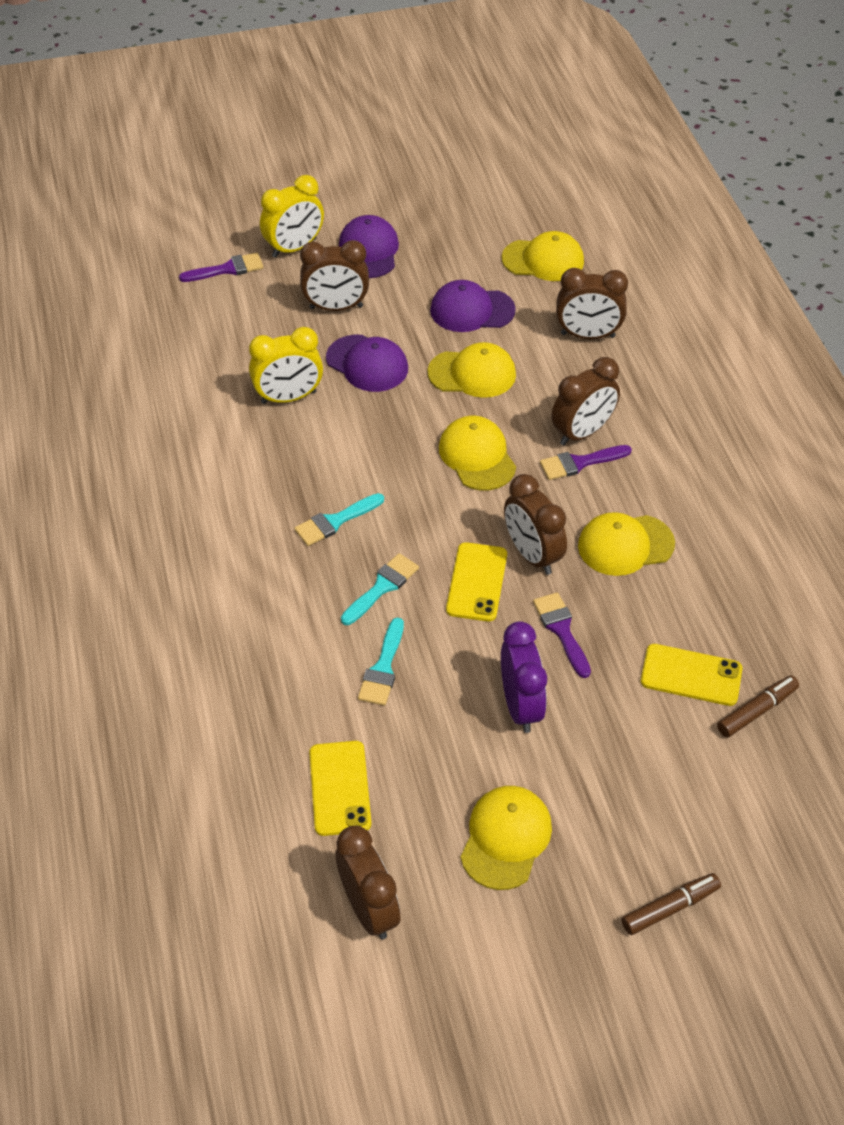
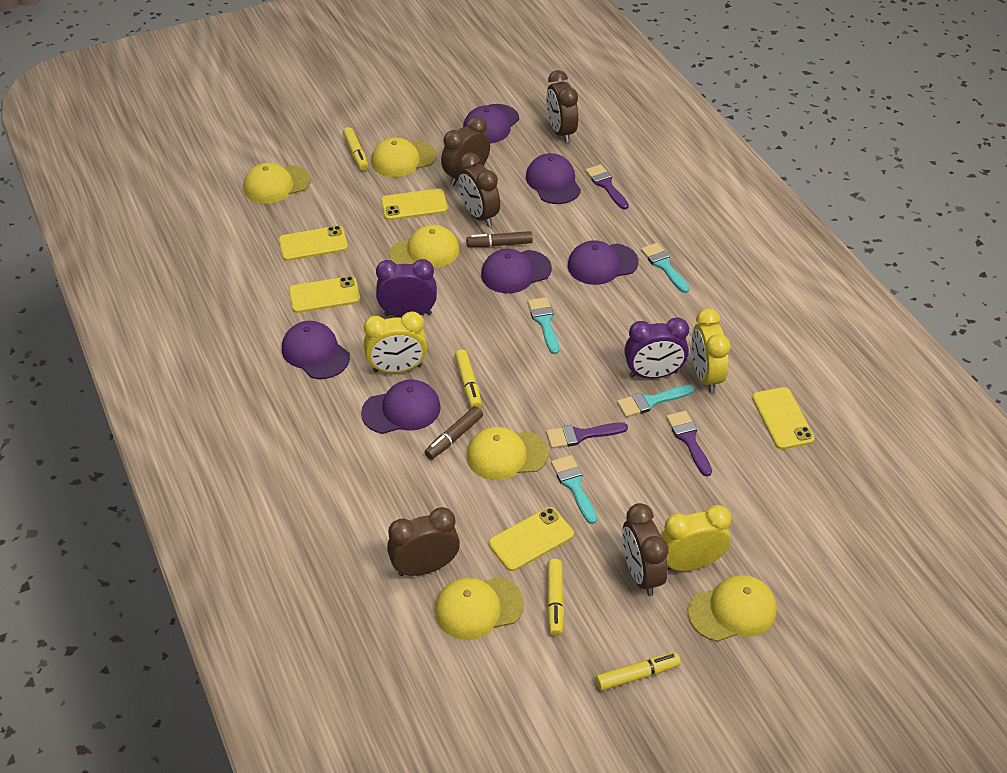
purple cap: [326,335,408,392] [339,215,399,278] [430,280,516,332] = 3 -> [282,321,350,379] [361,379,441,434] [463,104,519,144] [481,249,552,293] [526,153,581,204] [568,240,639,285] = 6
purple clock: [501,621,547,733] = 1 -> [376,259,437,318] [624,317,689,379] = 2
turquoise brush: [294,493,384,546] [341,553,419,625] [358,618,404,706] = 3 -> [528,297,559,354] [551,455,597,524] [617,385,694,417] [641,243,690,293] = 4
yellow cap: [427,342,516,398] [439,416,516,491] [460,786,552,890] [502,231,584,281] [578,512,675,576] = 5 -> [244,163,311,204] [371,138,437,177] [389,225,459,268] [435,577,524,640] [467,427,549,480] [688,575,777,642] = 6
yellow clock: [249,327,323,404] [260,175,324,258] = 2 -> [364,311,427,373] [661,505,731,571] [691,308,730,393] = 3
yellow marker: none = 0 -> [343,127,369,171] [454,350,482,408] [547,559,564,636] [596,653,681,691] = 4
yellow phone: [309,741,371,836] [446,542,507,621] [641,644,743,706] = 3 -> [279,226,348,261] [289,276,360,313] [381,189,448,220] [489,507,574,571] [752,387,815,449] = 5

